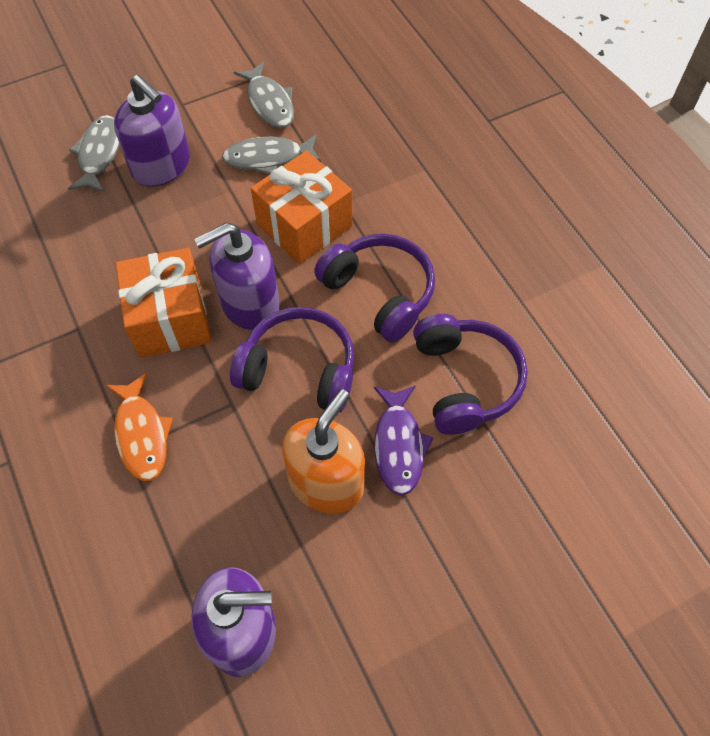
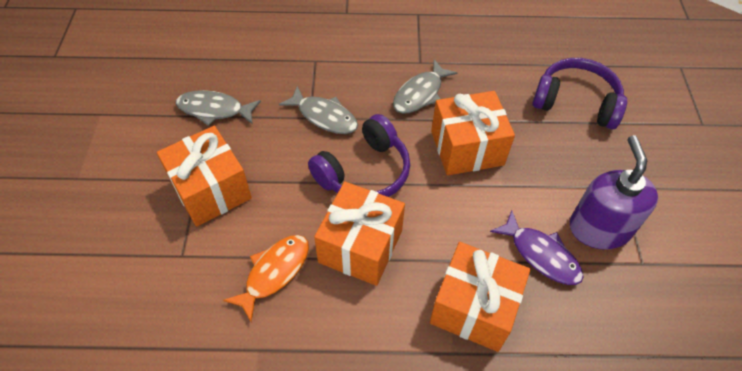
orange gift: [116,248,211,358] [251,150,352,264] = 2 -> [157,126,252,227] [314,182,405,286] [430,242,530,352] [431,91,515,175] = 4
orange soap dispenser: [282,389,365,514] = 1 -> none = 0
purple headphones: [230,307,355,412] [314,234,435,342] [413,314,528,435] = 3 -> [308,114,410,197] [533,58,627,130] = 2
purple soap dispenser: [114,75,190,187] [191,567,276,677] [194,222,280,330] = 3 -> [570,135,658,250] = 1

